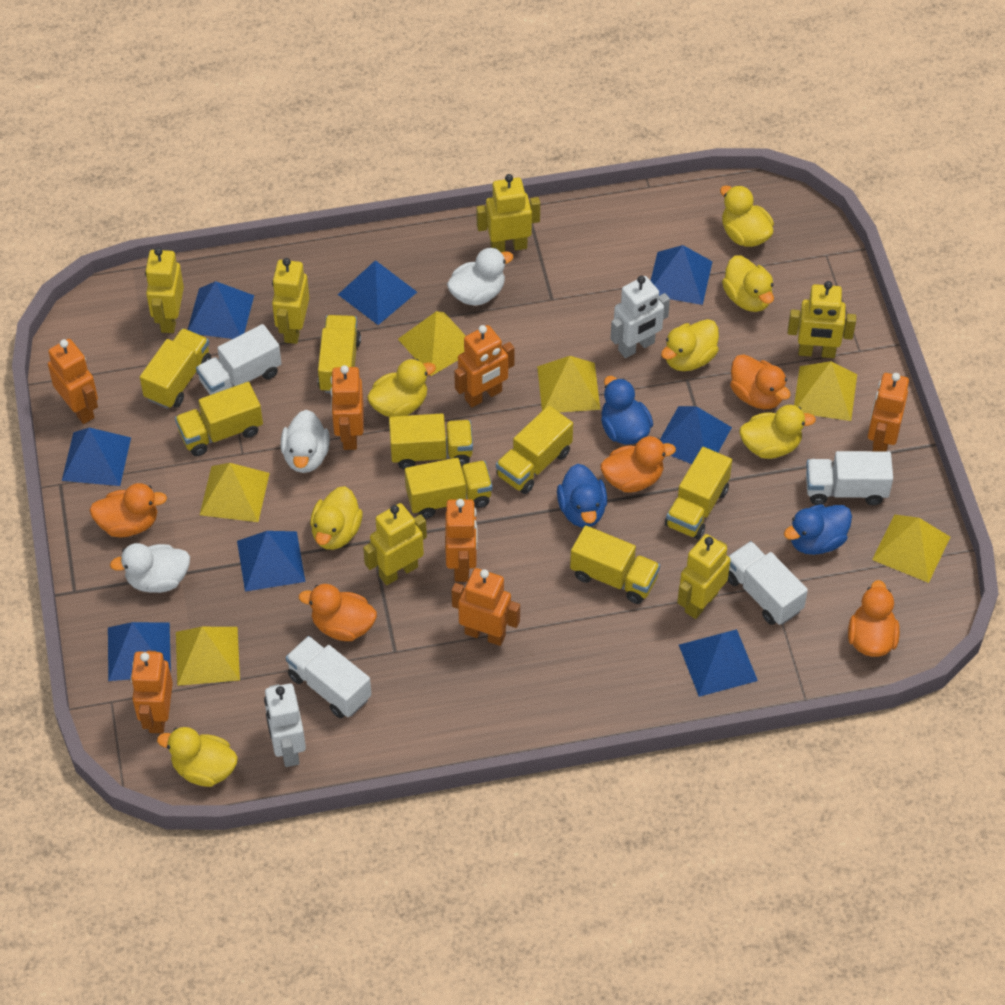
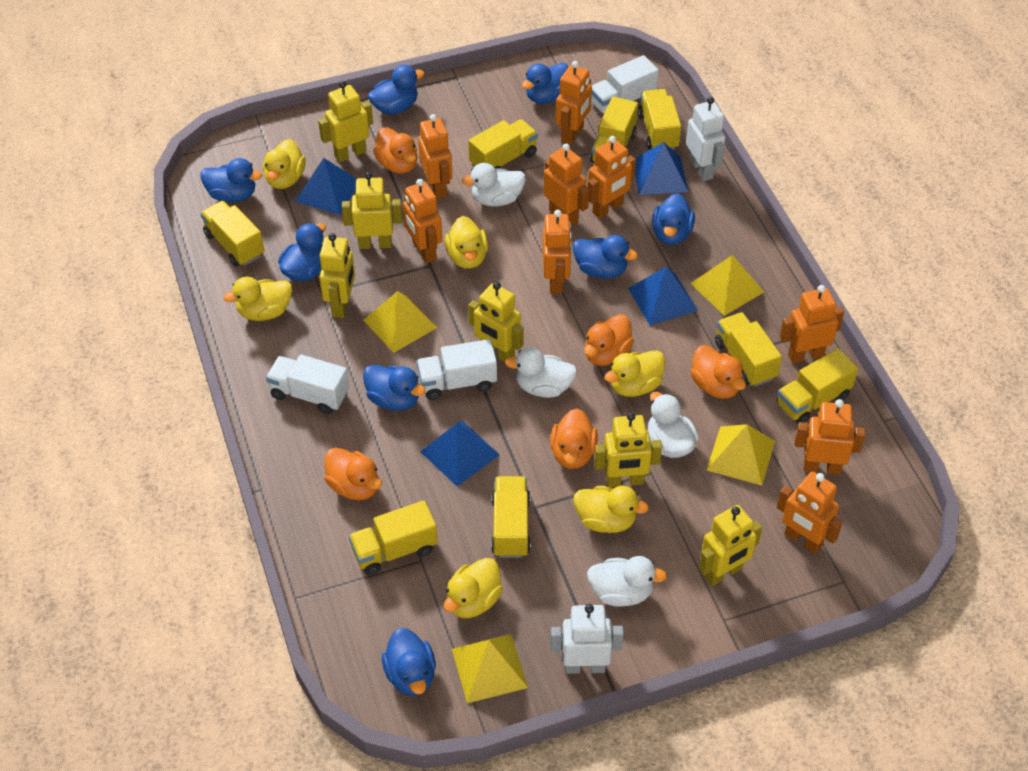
blue duck: [557,464,607,527] [601,376,653,445] [784,504,852,555] = 3 -> [200,158,262,202] [278,223,326,282] [363,365,426,411] [368,65,425,115] [382,628,436,696] [522,63,569,104] [573,235,638,279] [652,193,695,245] = 8
blue pyramid: [62,428,131,486] [108,622,171,681] [188,281,254,339] [237,531,305,592] [338,260,417,325] [651,245,713,305] [660,406,732,464] [679,629,758,697] = 8 -> [295,158,357,215] [420,421,500,486] [628,266,698,326] [635,142,688,195] = 4
orange robot: [48,339,98,424] [131,651,173,733] [330,365,363,450] [445,499,477,582] [451,568,520,646] [454,325,515,407] [868,373,909,452] = 7 -> [403,179,442,263] [418,114,453,199] [543,210,572,294] [544,144,589,227] [555,61,592,145] [588,136,636,219] [777,471,843,554] [780,285,844,363] [795,399,865,475] = 9
white duck: [110,543,190,593] [281,410,330,473] [447,248,513,306] = 3 -> [462,163,526,207] [505,347,577,398] [587,556,667,607] [648,392,699,458] = 4
white truck: [196,324,282,395] [286,636,372,718] [728,541,808,625] [806,451,893,505] = 4 -> [266,354,349,415] [417,339,497,400] [591,55,659,114] = 3
yellow duck: [157,727,238,787] [310,486,363,550] [367,359,436,417] [661,319,719,371] [720,185,774,247] [722,255,774,312] [739,405,816,459] = 7 -> [223,277,292,321] [263,139,306,189] [444,558,503,618] [445,216,488,269] [574,486,649,533] [604,350,665,397] = 6
yellow pyramid: [176,627,240,686] [200,463,270,522] [398,311,466,376] [537,356,600,412] [794,361,857,421] [872,514,950,583] = 6 -> [364,291,437,353] [452,634,528,703] [690,255,764,316] [706,424,775,485] = 4

